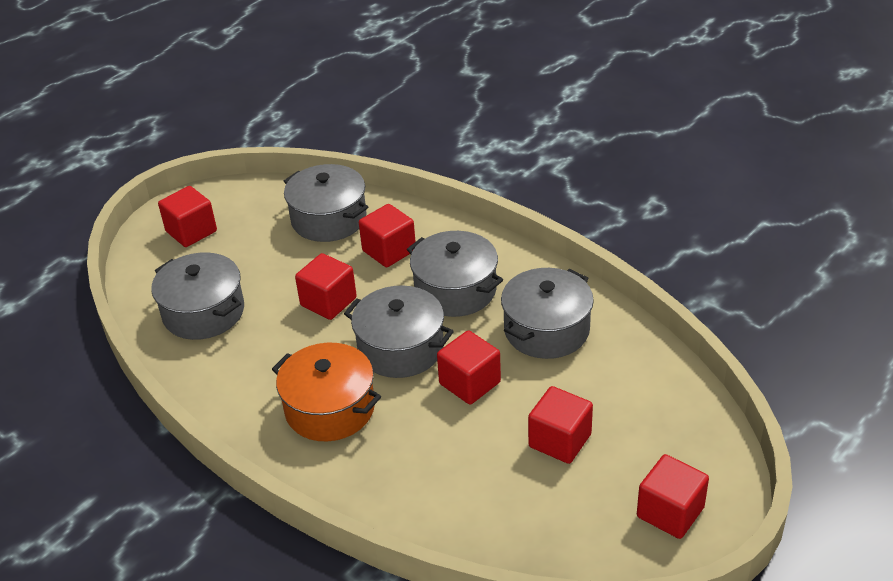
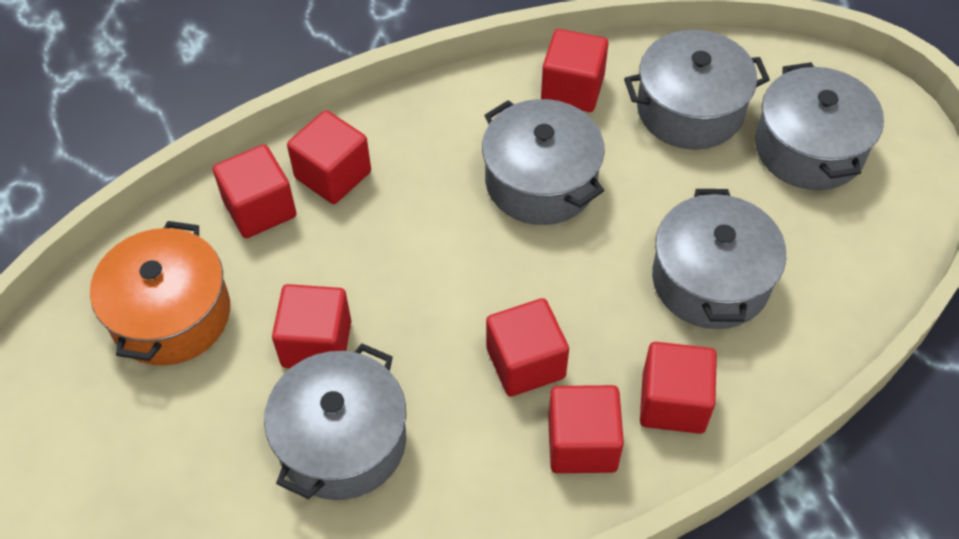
red cube: [158,186,217,247] [295,253,357,320] [359,204,416,267] [437,330,501,405] [528,386,593,464] [637,454,709,539] = 6 -> [213,144,297,238] [272,284,351,368] [287,110,371,204] [486,298,569,397] [541,29,608,112] [548,385,624,473] [640,342,717,434] = 7

